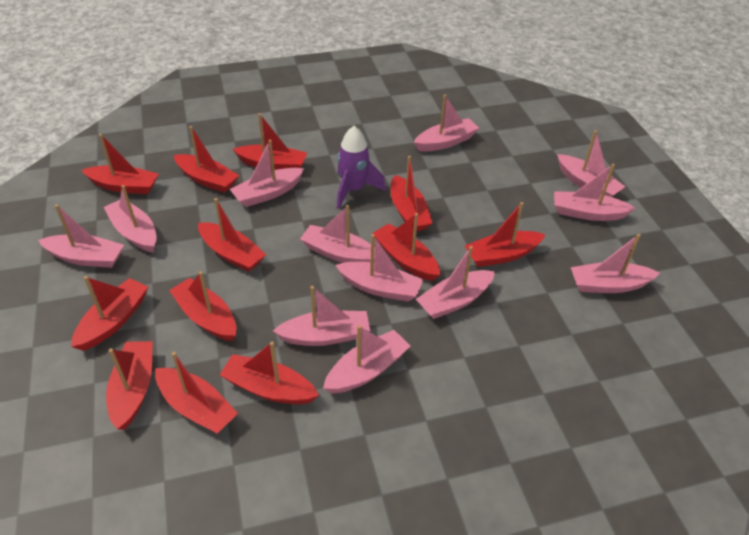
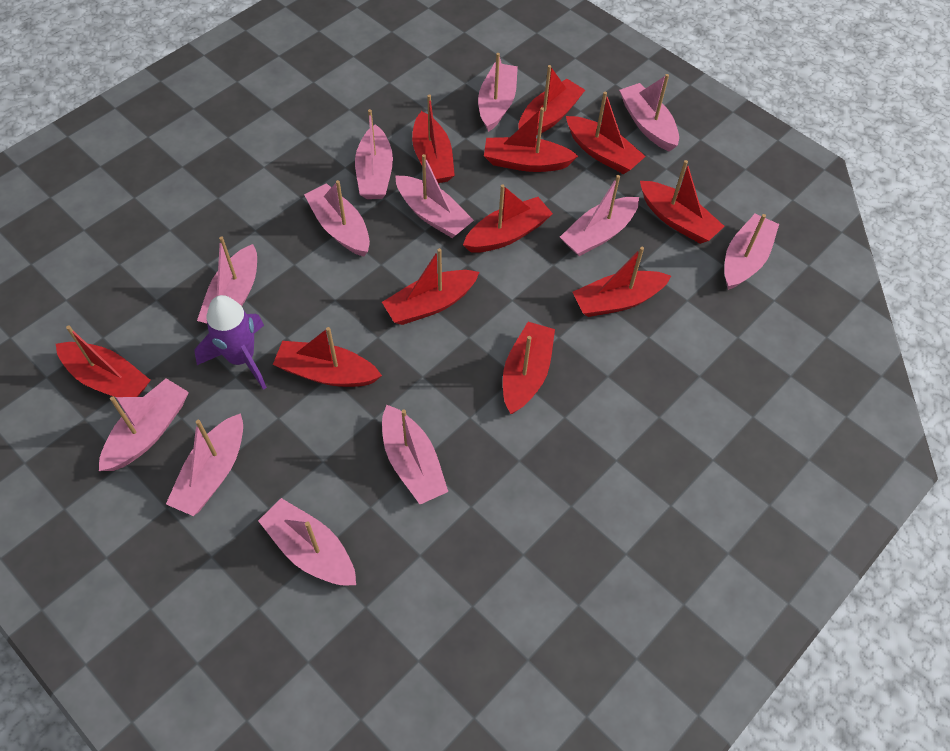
red boat: [71,276,148,351] [82,134,159,194] [106,341,153,430] [155,352,238,434] [169,271,236,341] [174,126,239,193] [198,198,266,272] [220,342,319,404] [233,113,307,171] [372,213,440,281] [391,156,432,231] [465,202,546,267] = 12 -> [56,326,151,397] [273,327,382,387] [382,248,480,325] [412,94,455,183] [463,184,553,253] [484,107,578,172] [503,322,555,414] [518,65,585,135] [566,91,646,174] [573,247,671,317] [640,160,725,244] = 11

